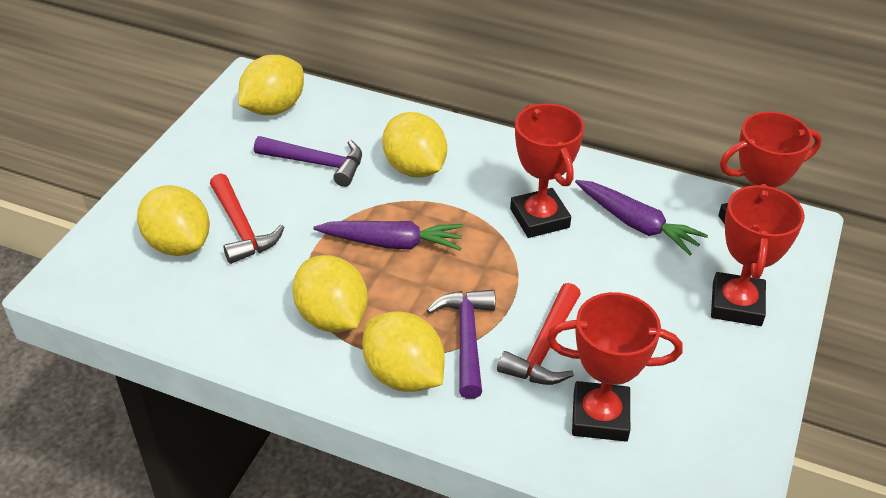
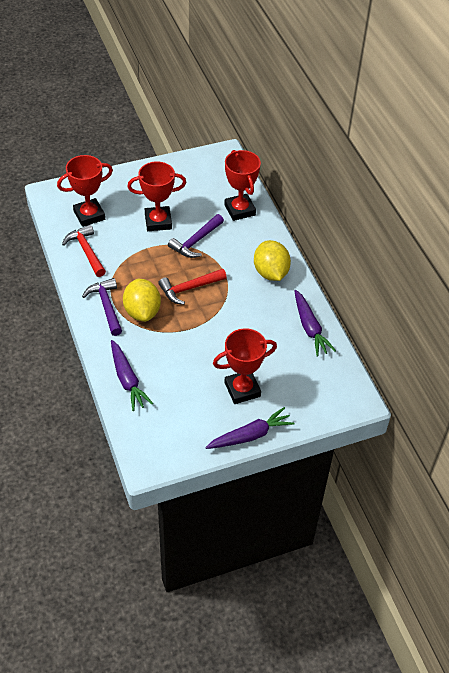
purple carrot: [313,221,463,250] [575,180,708,255] = 2 -> [111,340,153,411] [205,407,295,449] [294,290,336,356] = 3
yellow lemon: [137,185,210,256] [238,55,304,115] [293,255,368,332] [362,311,445,392] [382,112,447,178] = 5 -> [123,279,161,322] [254,240,291,281] = 2

